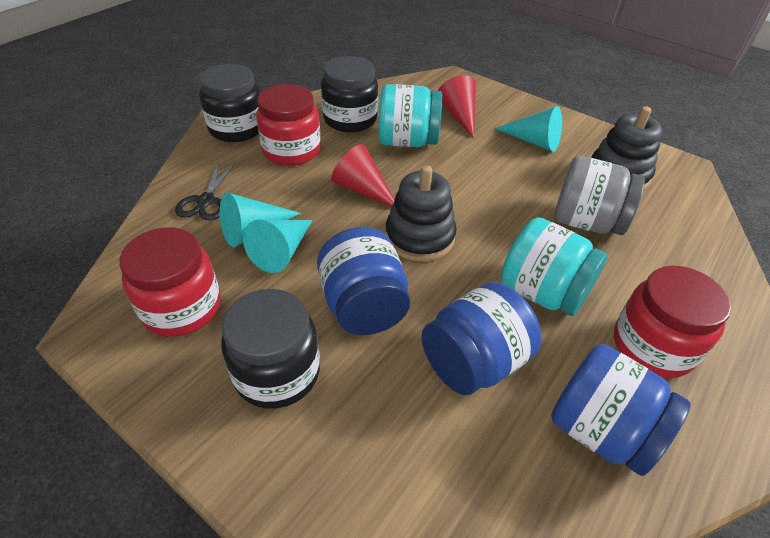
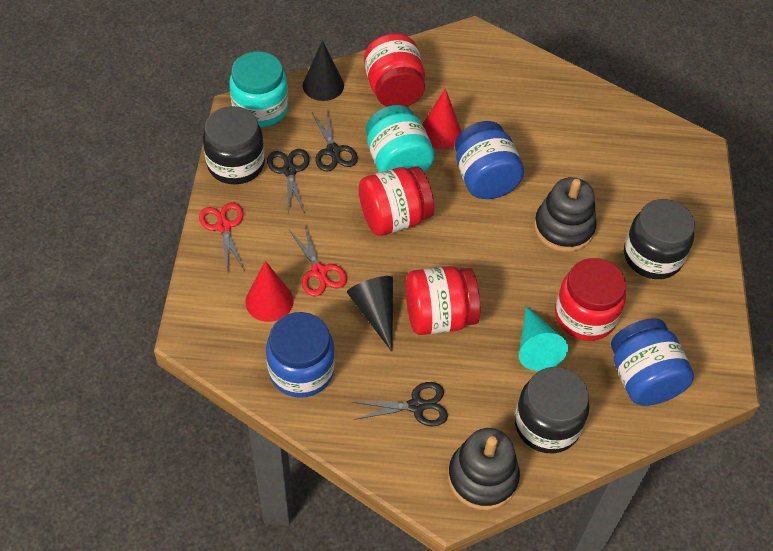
black cone: none = 0 -> [303,40,344,101] [347,276,393,352] = 2
black scissors: [175,162,235,221] = 1 -> [267,149,310,213] [312,110,358,171] [352,382,448,427] = 3
grey jar: [554,156,645,235] = 1 -> none = 0
red jar: [120,227,221,337] [256,84,321,166] [614,266,731,378] = 3 -> [359,166,434,236] [364,34,425,107] [406,266,480,335] [555,258,626,341] = 4
red scissors: none = 0 -> [199,202,245,273] [289,225,347,296] = 2
turquoise cone: [220,193,301,247] [243,220,313,273] [494,106,562,152] = 3 -> [519,306,568,371] = 1

